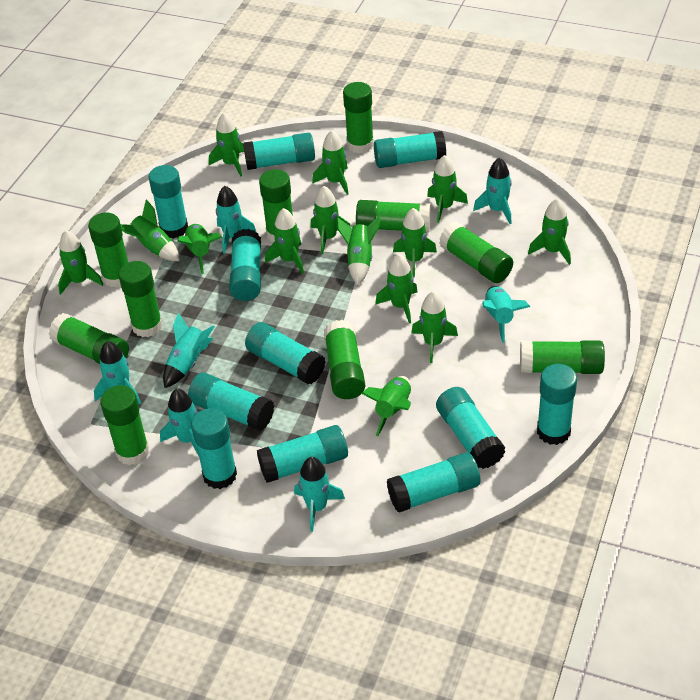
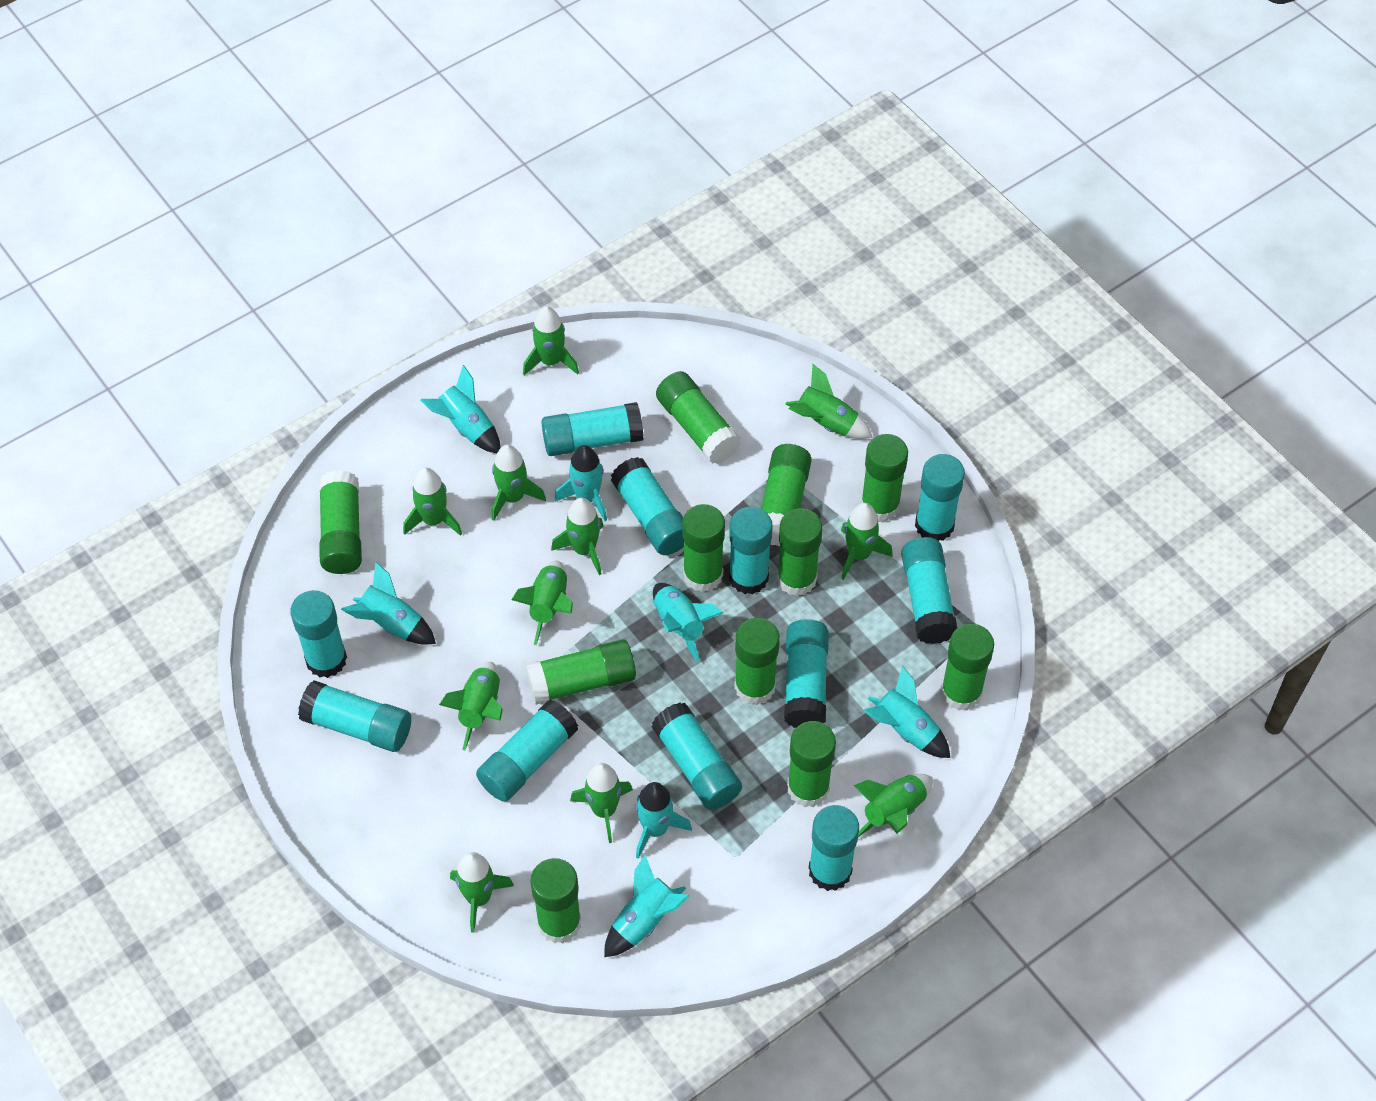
green glue stick: [49,313,129,364] [88,213,128,287] [100,385,149,465] [119,261,163,337] [259,169,293,242] [324,320,365,399] [343,82,374,153] [356,200,431,232] [439,222,513,283] [520,341,605,374] = 10 -> [319,470,362,574] [526,639,636,705] [530,858,581,944] [656,371,741,464] [682,504,725,592] [734,618,780,705] [761,444,812,546] [777,508,822,596] [787,721,836,807] [861,434,908,522] [941,624,994,711] = 11
green rocket: [58,230,103,295] [121,199,180,261] [178,224,222,274] [209,113,244,177] [265,208,304,274] [311,186,350,254] [312,130,348,195] [337,215,381,285] [361,376,411,436] [375,254,418,323] [393,208,437,278] [411,291,458,363] [427,155,468,223] [528,199,571,265] = 14 -> [403,468,462,536] [439,662,503,750] [450,852,514,933] [492,445,546,521] [511,561,573,645] [523,306,579,375] [551,498,604,575] [570,763,633,843] [786,364,873,439] [841,503,893,580] [853,774,933,837] = 11

